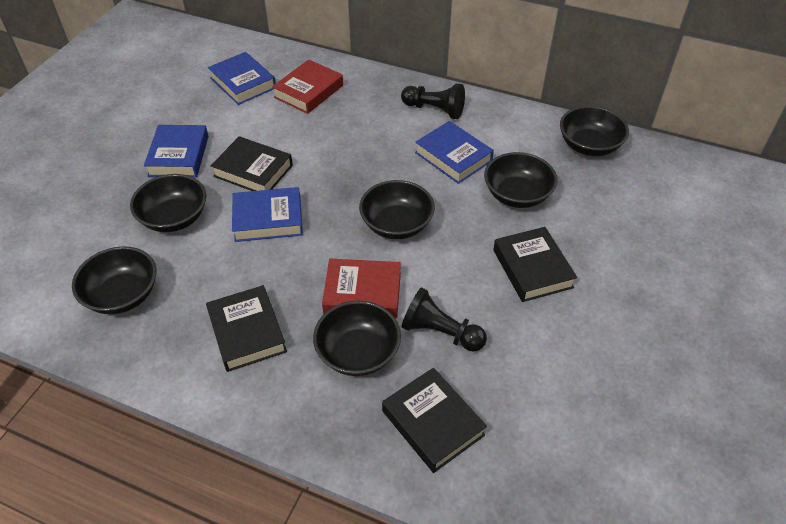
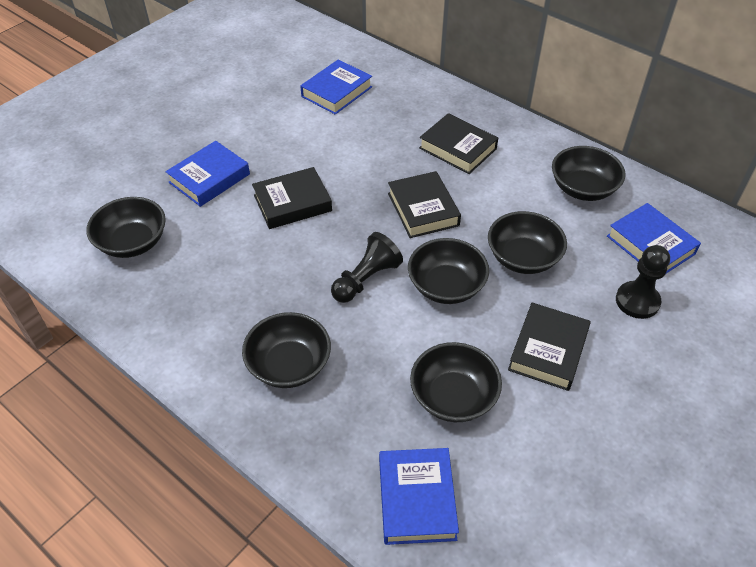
red book: [272,59,343,114] [322,259,401,318] = 2 -> none = 0

